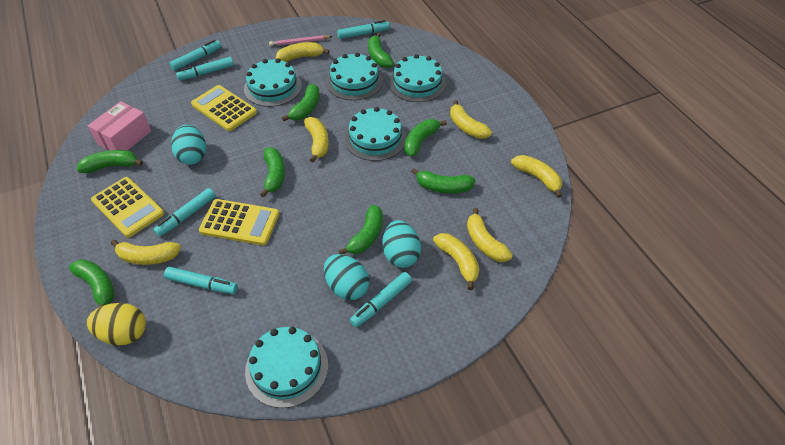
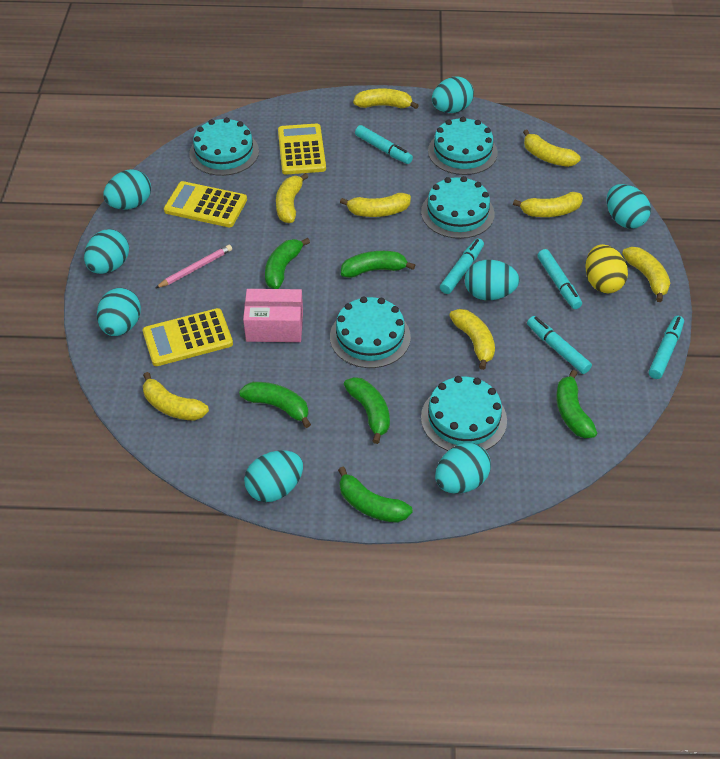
green banana: [69,259,115,307] [76,150,143,173] [260,147,285,197] [282,84,320,121] [339,205,383,255] [368,33,394,68] [404,119,447,157] [411,168,476,193] = 8 -> [239,382,311,428] [265,238,310,289] [338,467,413,523] [341,251,415,278] [344,377,390,444] [556,370,597,438] = 6
turquoise egg: [171,125,206,165] [324,254,369,300] [383,220,421,268] = 3 -> [84,229,129,274] [97,288,141,336] [103,169,151,209] [244,450,303,502] [432,77,474,113] [435,443,491,494] [465,260,520,300] [606,184,651,229] = 8
turquoise marker: [153,188,215,237] [164,267,238,294] [169,40,222,71] [176,57,234,80] [337,20,390,39] [350,272,412,327] = 6 -> [355,125,413,164] [440,239,484,294] [527,316,592,374] [537,249,582,309] [649,316,684,379] = 5
yellow banana: [111,240,181,265] [276,42,329,62] [304,117,329,163] [433,233,480,290] [450,100,492,139] [467,208,513,262] [511,155,562,198] = 7 -> [143,372,209,421] [276,173,308,223] [340,193,411,217] [353,88,419,109] [449,309,495,370] [513,192,583,217] [523,129,581,167] [622,247,670,302] = 8

